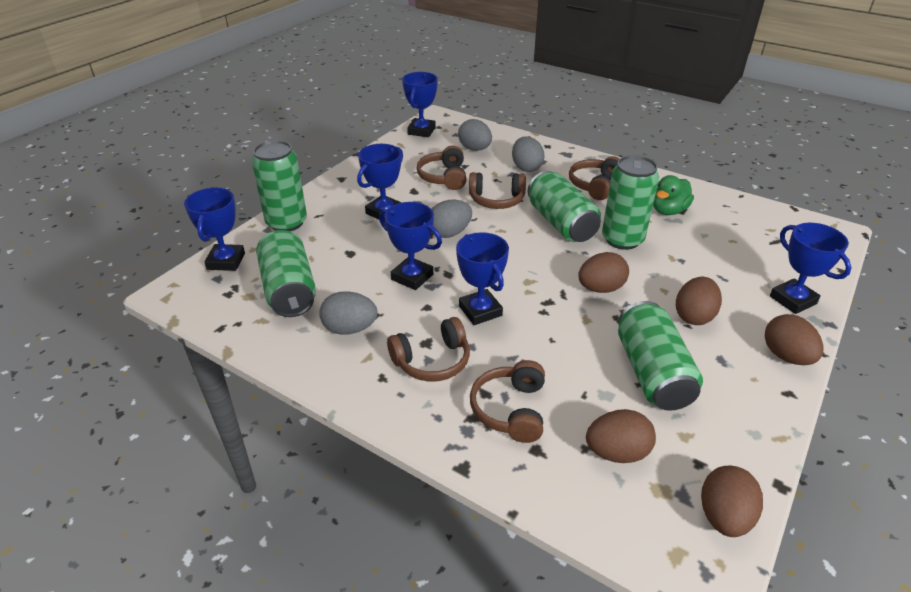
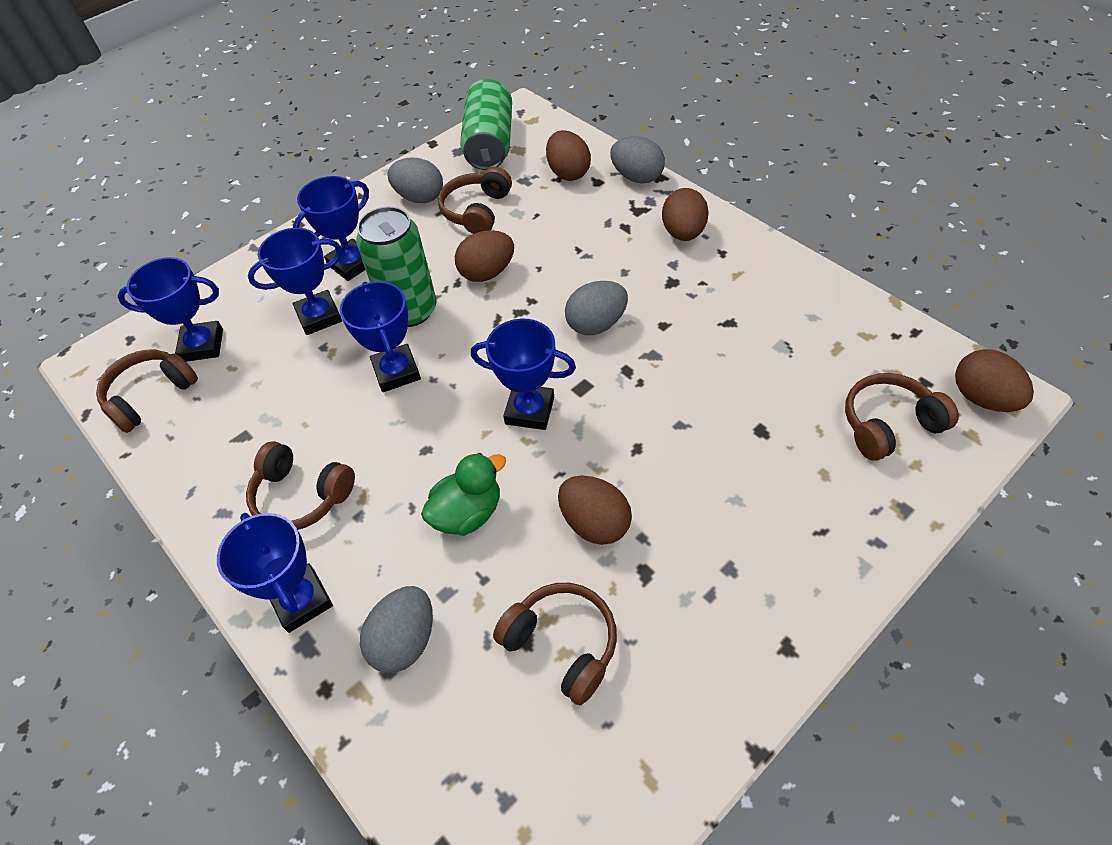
green can: [252,140,307,231] [256,230,316,317] [528,171,601,242] [602,155,659,250] [618,301,703,411] = 5 -> [356,206,437,327] [460,79,512,170] = 2

